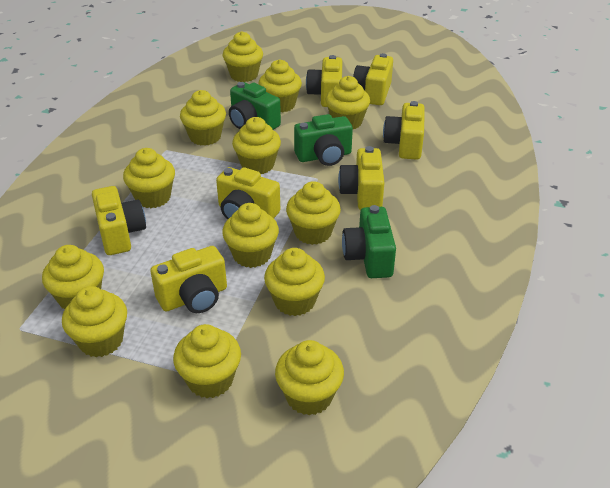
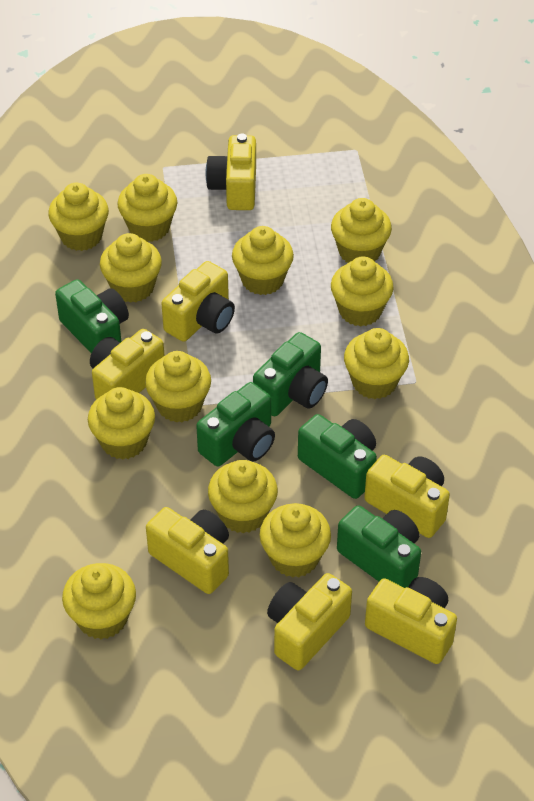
green camera: [229,82,281,130] [294,114,353,166] [342,205,396,278] = 3 -> [55,279,129,353] [196,382,275,466] [253,332,328,416] [298,414,377,499] [337,506,421,588] = 5
yellow cupcake: [42,245,104,309] [62,286,127,357] [123,148,175,208] [173,324,241,398] [180,90,226,146] [222,203,279,268] [223,31,263,82] [232,117,281,174] [259,59,302,112] [264,248,325,316] [275,340,344,415] [286,181,341,245] [325,76,370,129] = 13 -> [48,183,109,251] [62,563,136,639] [88,387,155,460] [100,233,162,303] [117,174,177,242] [145,351,211,423] [208,460,278,533] [232,226,294,295] [259,503,331,578] [331,198,392,263] [331,257,394,326] [344,328,409,399] = 12

